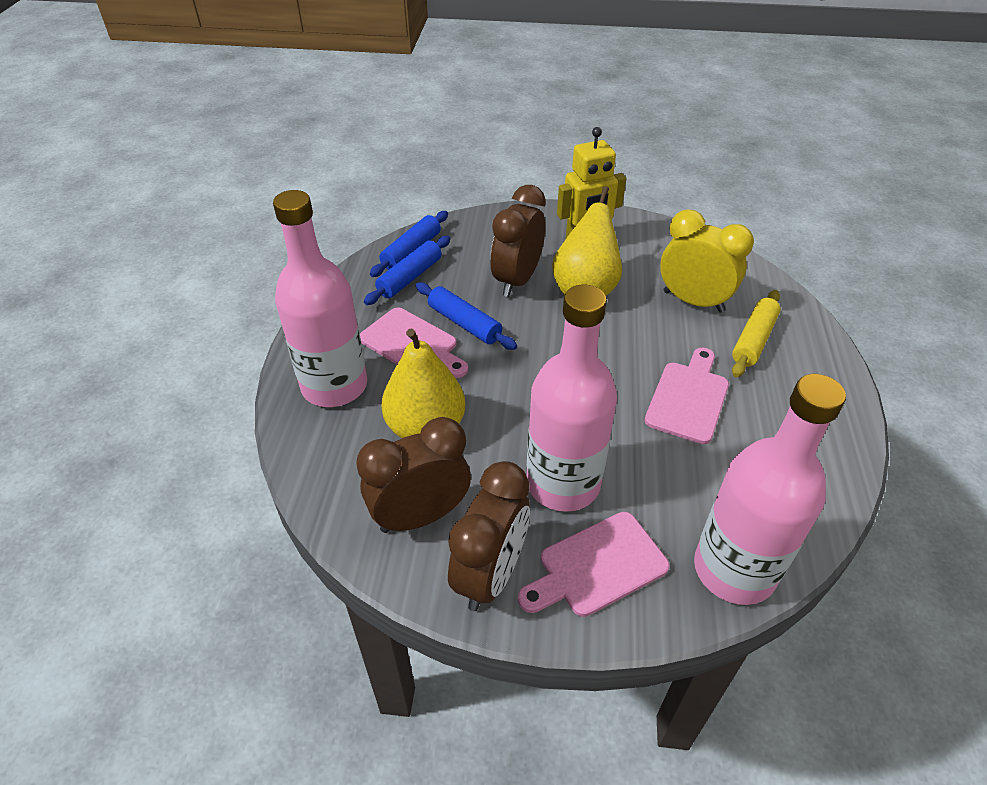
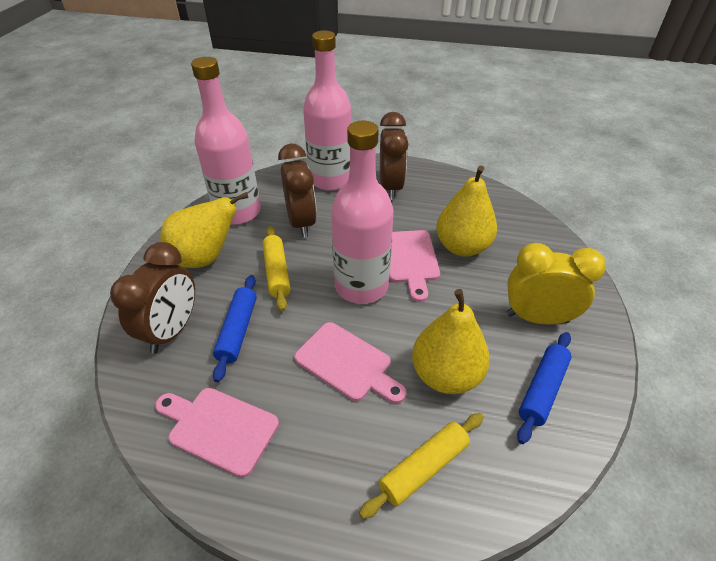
blue rolling pin: [364,236,451,305] [370,211,448,277] [416,282,517,350] = 3 -> [213,275,257,382] [517,332,572,444] = 2
yellow pear: [381,329,465,438] [552,186,622,296] = 2 -> [160,192,249,268] [412,289,490,394] [436,166,497,257] = 3
yellow robot: [557,127,627,238] = 1 -> none = 0
yellow rolling pin: [732,290,781,378] = 1 -> [262,226,291,311] [359,413,484,519] = 2

